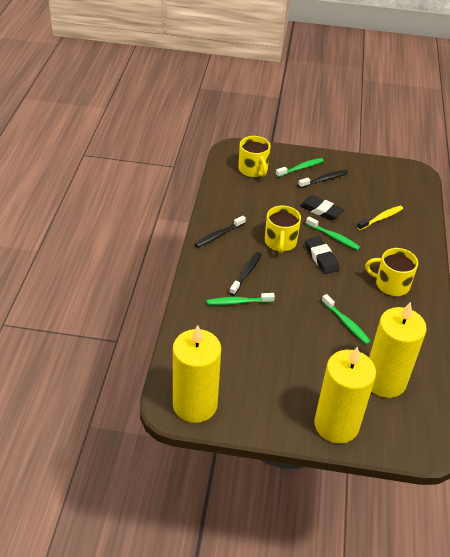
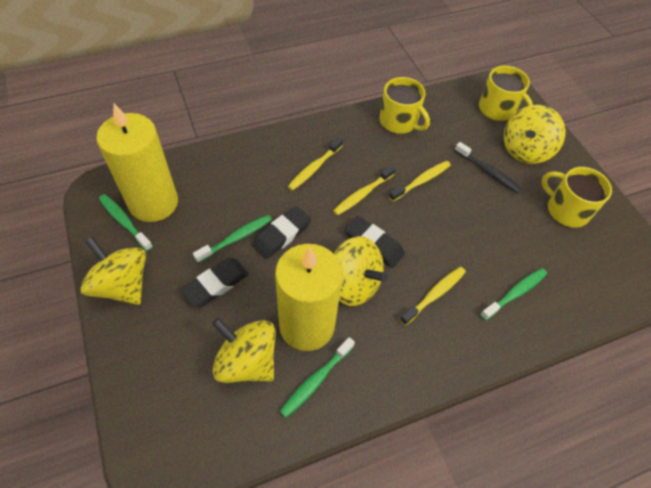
black eraser: [300,195,344,220] [305,236,340,274] = 2 -> [181,258,249,307] [252,206,311,259] [345,216,405,268] = 3
black toothbrush: [195,216,246,248] [229,252,262,295] [298,170,348,188] = 3 -> [454,142,522,193] = 1
yellow candle: [173,325,221,423] [314,346,376,444] [369,302,427,398] = 3 -> [96,103,178,222] [275,244,343,351] = 2
yellow spinning top: none = 0 -> [80,236,146,305] [212,317,276,383] [334,236,388,306] [504,105,566,164] = 4
yellow toothbrush: [357,206,403,230] = 1 -> [287,137,343,191] [333,165,396,216] [389,161,451,202] [400,267,466,326] = 4

